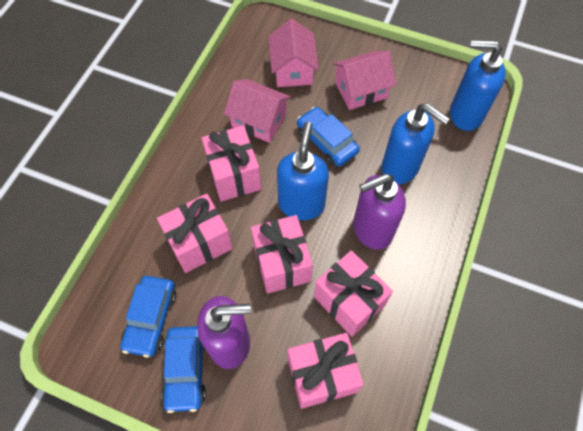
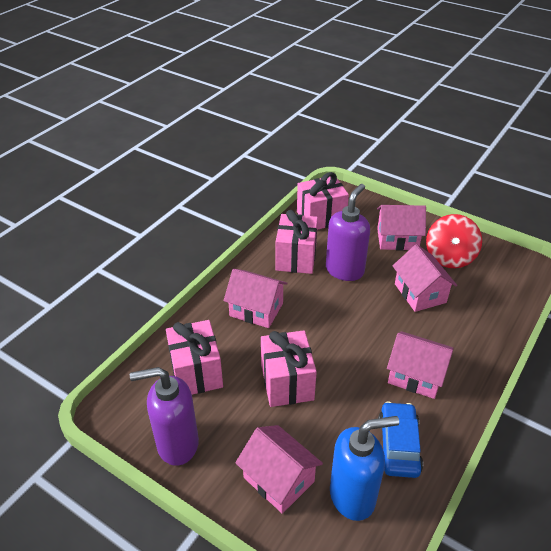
blue car: [120,276,176,358] [162,326,206,413] [297,107,360,166] = 3 -> [378,401,423,478] = 1
blue soap dispenser: [277,122,329,220] [381,103,450,185] [450,40,506,131] = 3 -> [330,416,399,521] = 1
pink gift: [157,194,233,273] [202,126,261,202] [251,215,313,294] [288,333,364,409] [314,250,393,337] = 5 -> [166,320,223,395] [261,330,317,407] [276,210,318,274] [297,172,349,230] = 4
pink house: [224,79,291,143] [268,19,319,87] [333,50,396,110] = 3 -> [223,269,288,328] [235,425,323,514] [377,205,426,251] [387,331,454,399] [393,244,457,312] = 5
red spinning top: none = 0 -> [426,214,482,268] = 1

